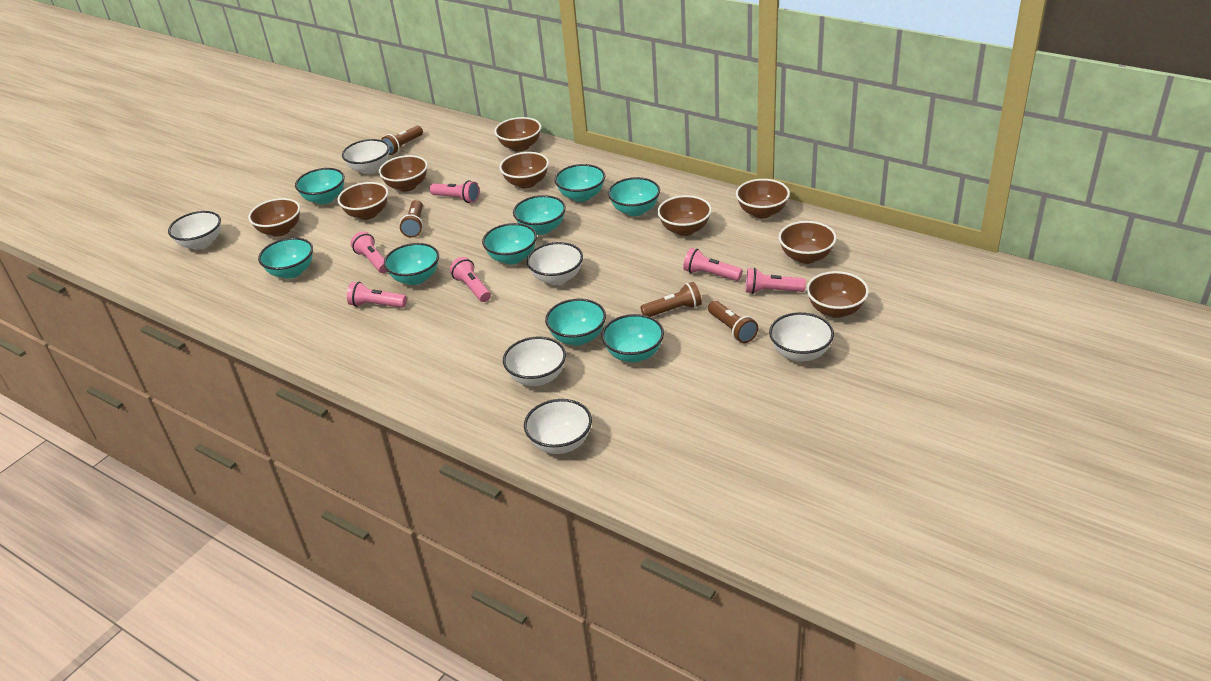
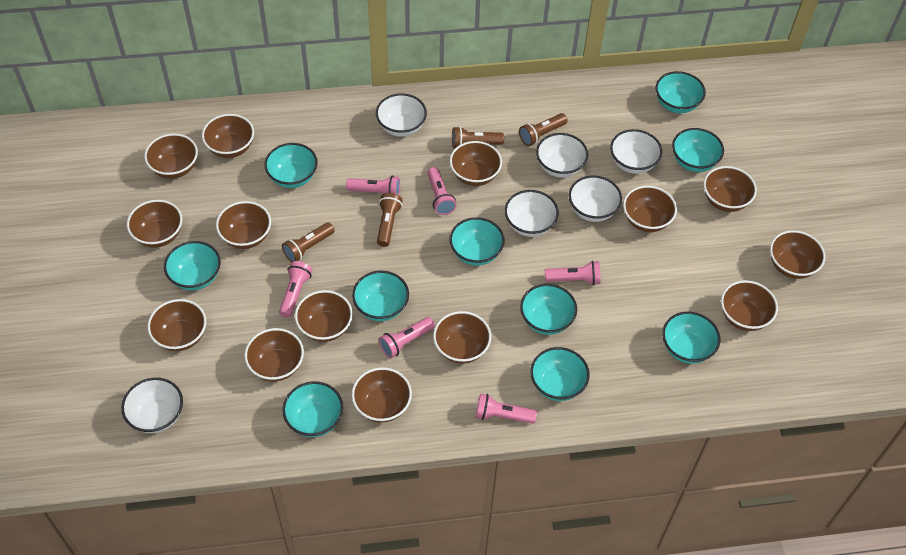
brown bowl: [248,198,300,237] [337,182,388,220] [379,155,428,192] [494,117,541,152] [499,152,549,188] [657,195,712,236] [736,179,790,218] [779,221,837,264] [806,271,869,318] = 9 -> [127,200,182,248] [144,133,198,179] [148,299,206,351] [202,114,254,158] [216,201,271,249] [244,328,304,382] [295,290,353,342] [352,367,412,423] [433,311,491,364] [450,141,502,186] [623,186,677,232] [703,166,757,212] [721,280,778,331] [770,230,825,279] = 14
turquoise bowl: [258,237,313,279] [295,168,345,204] [384,243,439,285] [482,223,537,265] [513,195,566,235] [545,298,606,346] [555,164,605,202] [601,314,664,363] [608,177,660,216] = 9 -> [164,241,221,291] [264,143,318,188] [282,381,343,437] [352,271,409,321] [449,217,505,266] [520,284,577,335] [530,347,590,401] [655,71,706,113] [662,312,720,364] [672,128,724,172] = 10

